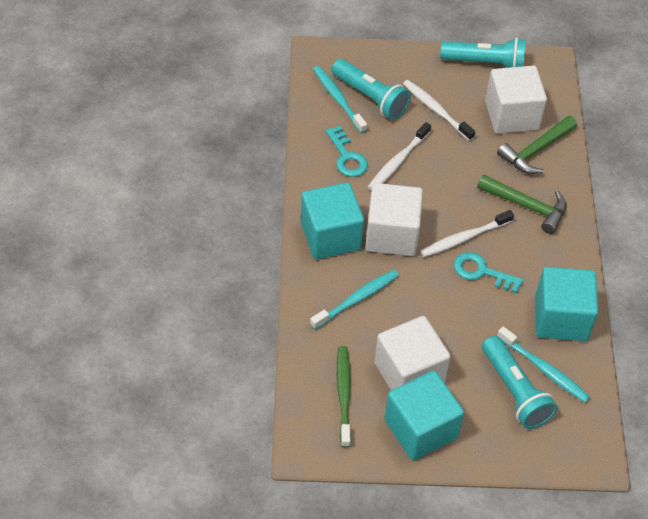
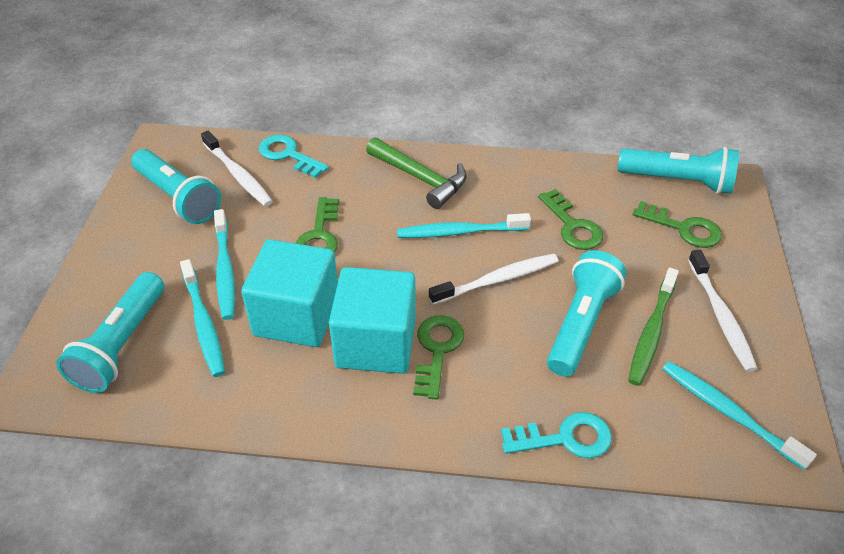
green hammer: [477,174,567,234] [497,116,577,174] = 2 -> [366,137,467,209] = 1
green key: none = 0 -> [296,197,339,253] [413,315,464,400] [538,189,603,250] [632,201,722,248] = 4
turquoise cube: [301,182,364,259] [384,371,464,460] [535,267,598,341] = 3 -> [241,239,338,347] [329,267,416,374] = 2
turquoise flashlight: [331,59,411,120] [440,37,526,68] [482,336,557,429] = 3 -> [56,272,164,393] [131,149,221,224] [547,250,626,376] [618,147,739,194] = 4
turquoise toothbrush: [310,270,399,329] [313,66,367,133] [497,326,590,403] = 3 -> [180,259,225,377] [214,209,235,320] [397,213,531,238] [662,361,817,470] = 4
white cube: [365,183,423,256] [374,316,451,390] [485,66,547,134] = 3 -> none = 0

